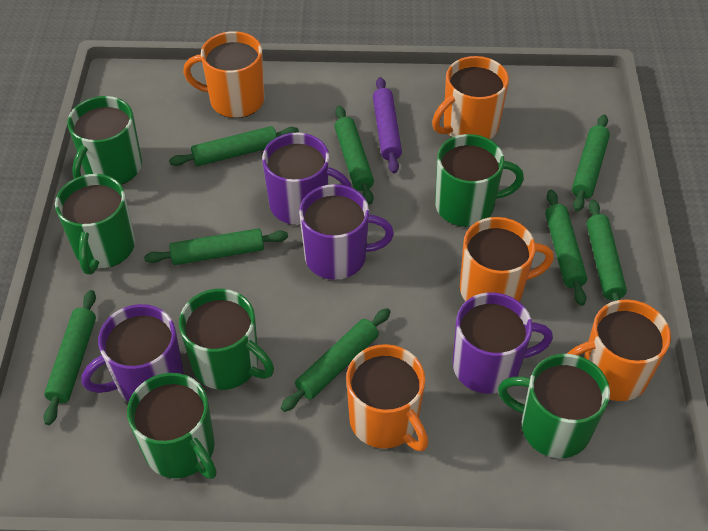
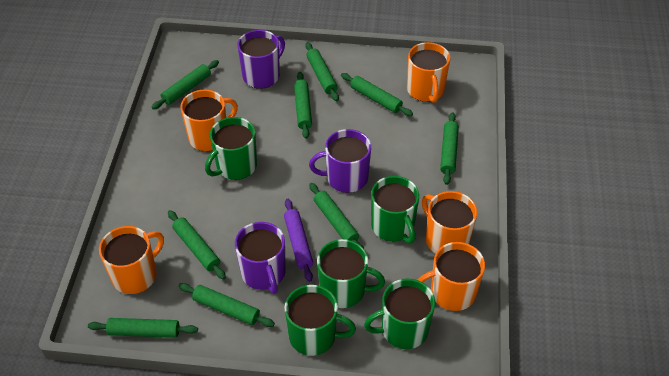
green mug: [55,174,135,274] [67,96,142,185] [127,373,216,479] [179,289,274,390] [435,134,524,227] [498,354,610,458] = 6 -> [205,117,257,180] [285,285,356,356] [317,239,385,308] [364,279,435,349] [371,176,419,244] = 5
green rolling pin: [44,290,96,425] [144,228,288,265] [169,126,299,166] [281,308,391,412] [335,106,374,205] [545,190,587,306] [572,115,610,212] [587,200,627,301] = 8 -> [88,318,198,338] [152,60,219,110] [168,210,226,280] [178,283,275,327] [294,72,312,139] [305,42,339,101] [309,183,364,249] [341,73,413,116] [440,112,459,185] = 9
purple mug: [81,304,184,402] [262,132,352,225] [299,184,394,280] [453,292,553,394] = 4 -> [235,222,286,294] [237,30,285,89] [309,129,371,193] = 3

